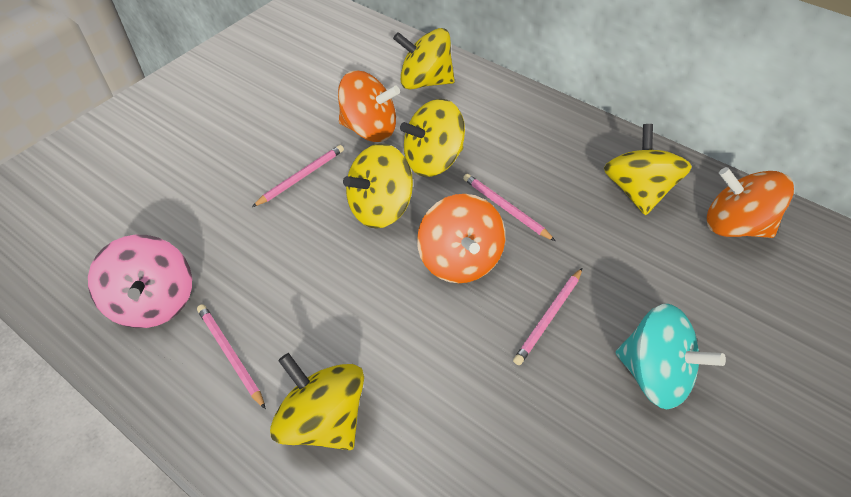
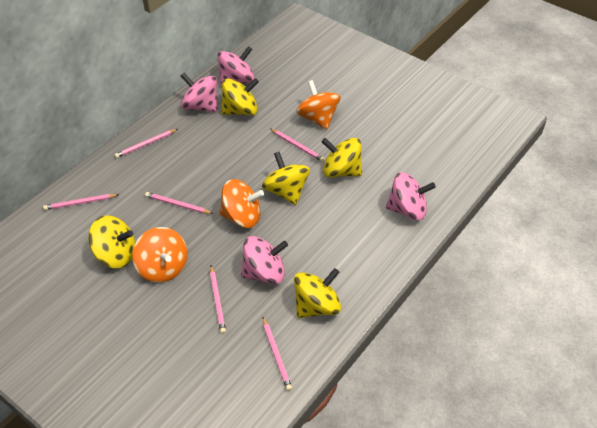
pink pencil: [197,304,266,409] [252,145,344,207] [463,174,555,241] [513,268,582,365] = 4 -> [43,194,119,210] [115,129,178,158] [145,192,213,214] [210,266,226,334] [263,317,292,391] [271,129,325,162] = 6
pink spinning top: [88,235,192,328] = 1 -> [181,73,217,112] [217,46,254,87] [241,236,288,284] [386,172,436,220] = 4
turquoise spinning top: [616,304,726,409] = 1 -> none = 0

